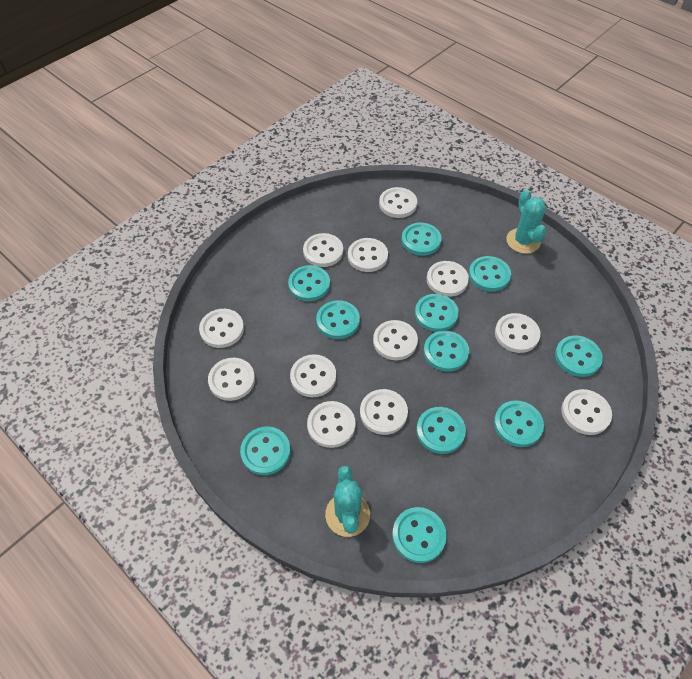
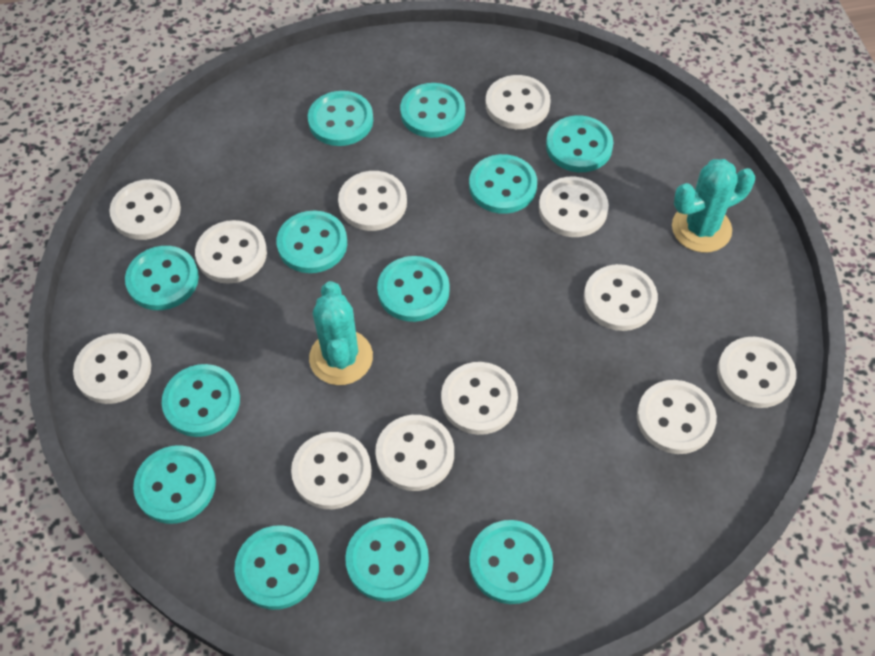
turquoise button: [240,427,291,475] [288,265,330,301] [316,300,360,339] [392,507,447,563] [401,223,442,256] [415,294,459,332] [416,407,466,454] [424,331,469,372] [469,256,511,292] [494,400,544,447] [555,336,603,377] = 11 -> [125,246,199,310] [133,445,216,524] [162,364,240,437] [234,525,319,610] [276,211,347,273] [308,91,373,146] [345,518,429,602] [377,256,450,322] [400,83,465,138] [469,154,537,214] [469,520,553,604] [546,115,613,172] = 12

